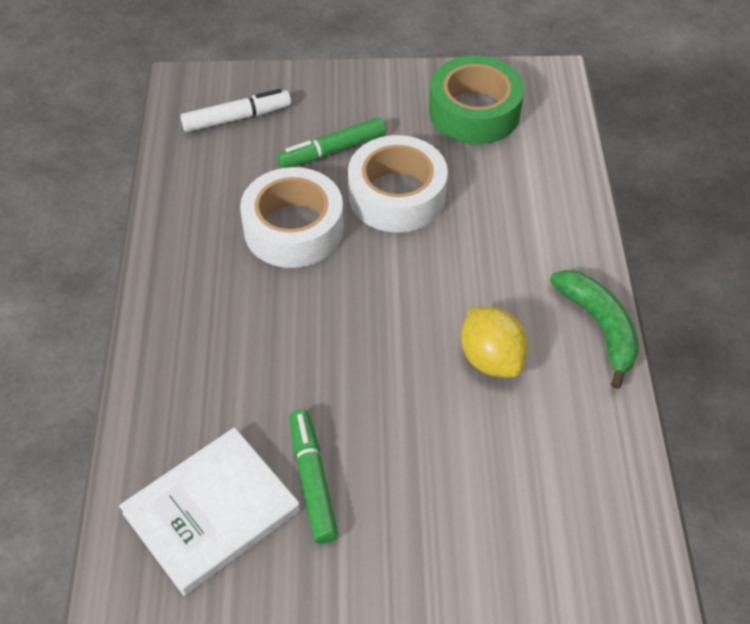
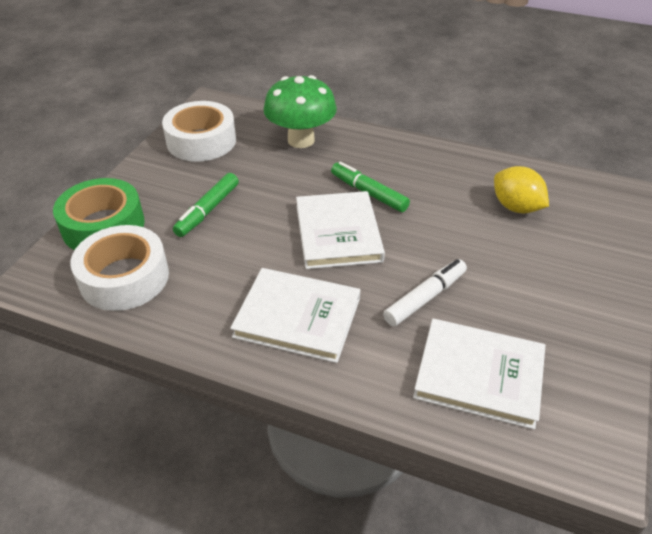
green banana: [550,270,639,389] = 1 -> none = 0
green mushroom: none = 0 -> [263,75,337,148] = 1
white book: [119,427,300,596] = 1 -> [230,268,360,363] [296,191,385,269] [413,319,545,430] = 3

